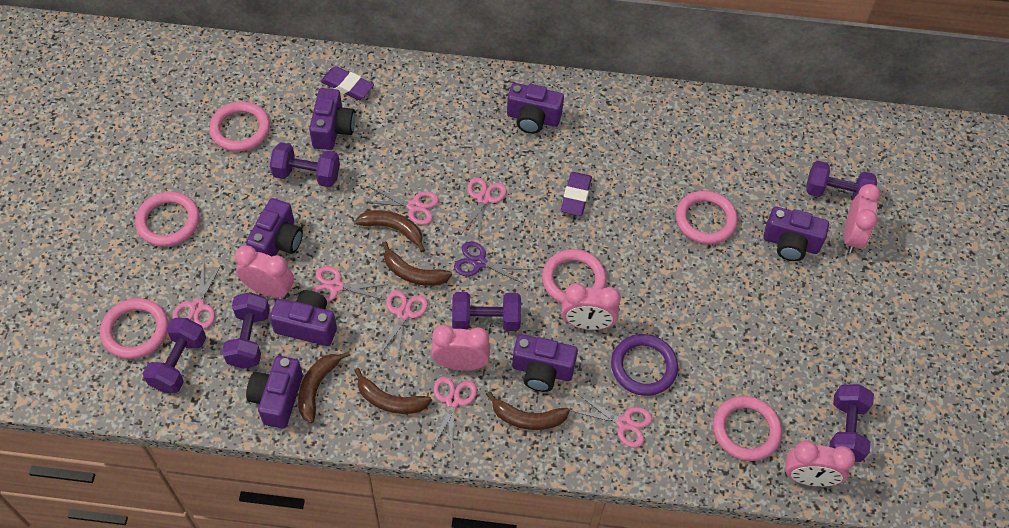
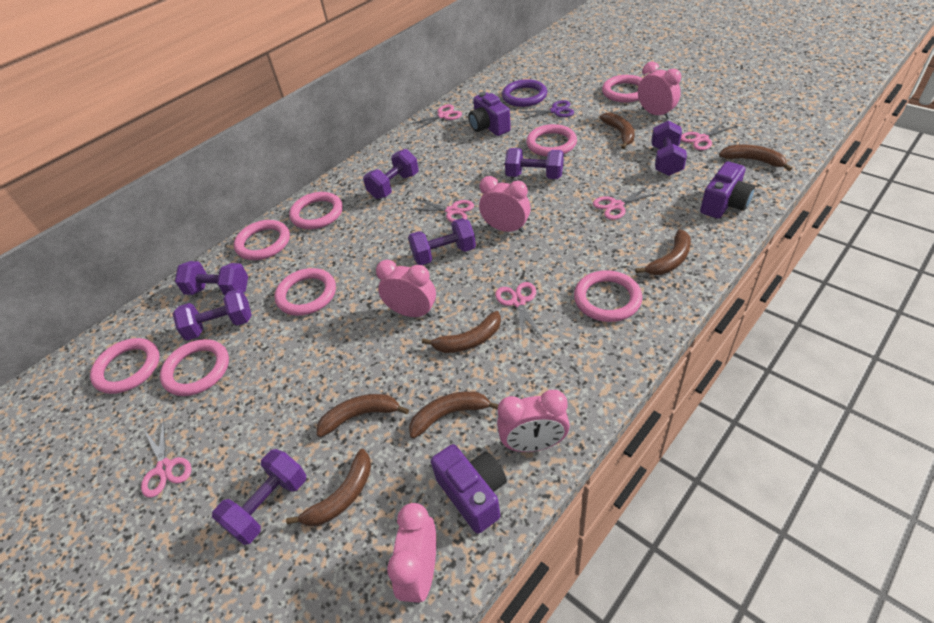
brown banana: [298,351,350,423] [354,368,432,414] [355,210,425,253] [382,241,452,286] [486,391,570,430] = 5 -> [286,449,371,526] [317,394,409,437] [409,391,499,438] [422,311,501,353] [600,113,635,149] [635,230,691,275] [719,145,792,171] = 7
pink ring: [100,298,168,359] [135,192,200,247] [209,102,270,152] [542,249,607,304] [676,191,738,244] [713,396,782,461] = 6 -> [90,338,160,394] [160,339,229,396] [234,220,290,260] [274,268,336,316] [289,192,343,229] [526,124,577,156] [574,270,642,322] [602,75,643,103] = 8
pink scissors: [172,264,222,329] [312,266,388,302] [367,187,439,225] [380,290,428,358] [433,377,477,449] [462,177,507,238] [572,394,652,448] = 7 -> [141,419,192,498] [410,104,462,131] [412,199,474,222] [495,282,541,339] [593,186,659,220] [681,121,737,150] = 6
purple camera: [246,198,303,256] [246,356,303,429] [270,290,337,346] [309,88,355,150] [507,83,564,134] [512,334,578,392] [763,207,829,261] = 7 -> [431,444,507,534] [468,92,511,136] [700,162,755,219] = 3
purple dumbbell: [143,318,206,393] [222,292,270,369] [270,142,340,187] [452,292,521,331] [806,161,877,200] [829,384,874,462] = 6 -> [173,289,252,341] [175,261,248,296] [212,449,306,545] [363,149,419,199] [408,218,476,265] [505,148,564,179] [652,120,687,176] = 7
purple eraser: [321,66,374,100] [561,172,592,216] = 2 -> none = 0

